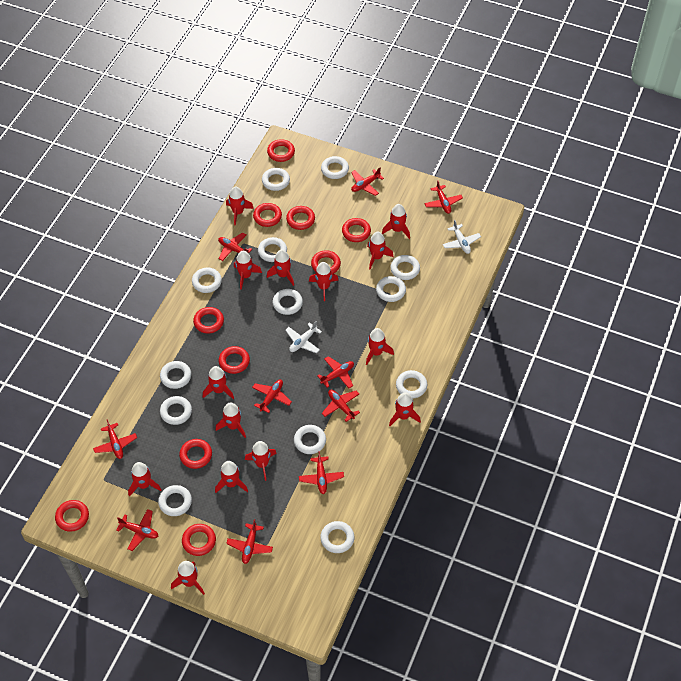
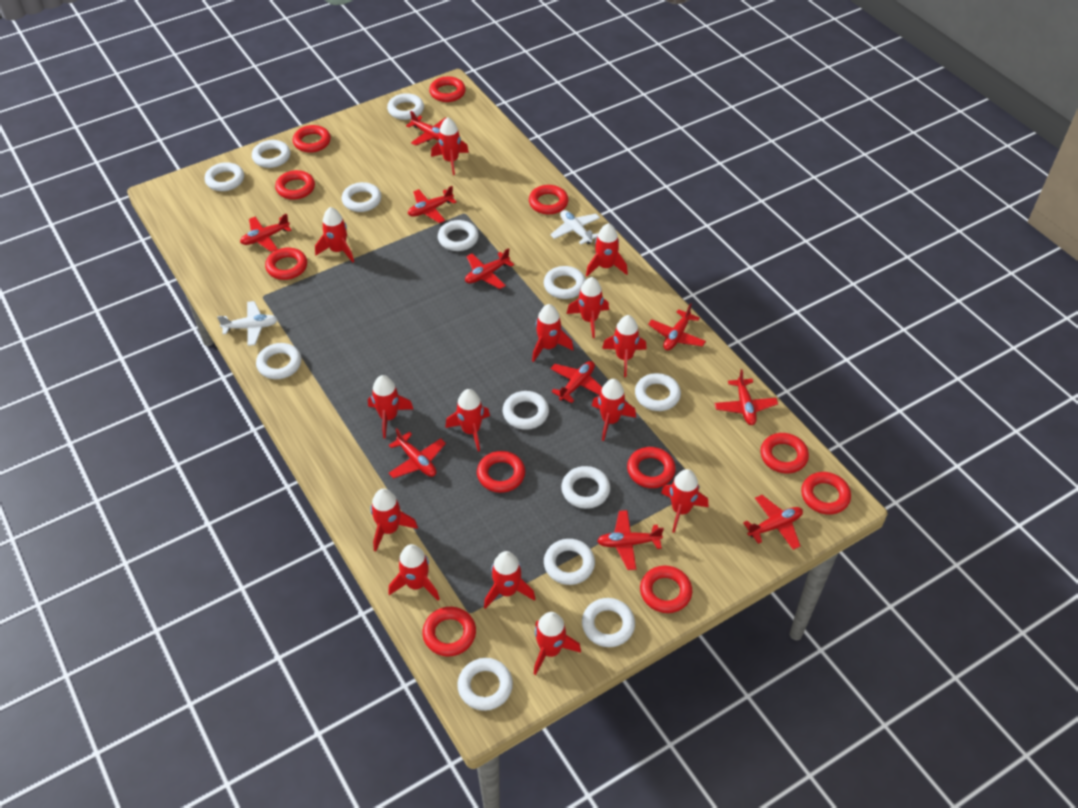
red ring: [55,500,89,532] [179,439,212,469] [182,524,216,556] [193,307,224,333] [219,346,250,374] [253,203,282,227] [267,139,295,162] [286,206,315,230] [311,250,341,274] [342,218,371,242] = 10 -> [265,248,307,280] [275,170,315,200] [293,125,331,153] [422,607,476,657] [429,76,466,102] [477,451,525,493] [529,185,569,214] [627,447,676,488] [640,566,692,613] [760,433,809,474] [801,472,851,515] = 11

